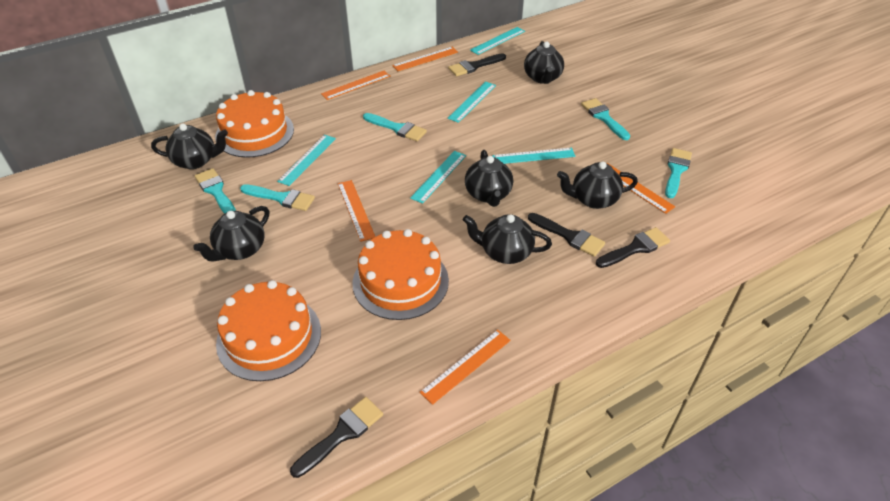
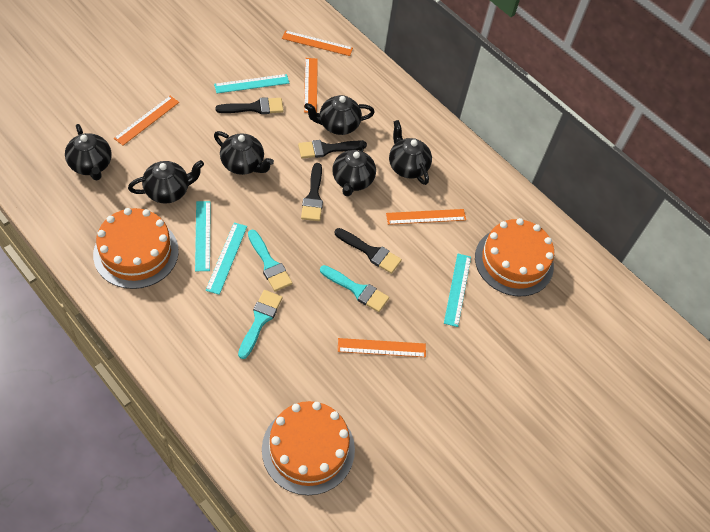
turquoise brush: [195,168,236,214] [240,184,315,211] [363,113,427,141] [581,98,630,140] [665,148,692,198] = 5 -> [238,290,283,359] [248,230,293,291] [320,265,389,312] = 3
turquoise ruler: [277,135,336,186] [410,151,466,204] [447,81,496,123] [470,27,525,55] [492,148,575,164] = 5 -> [195,201,211,271] [205,223,247,295] [214,74,289,93] [444,254,471,327] = 4

